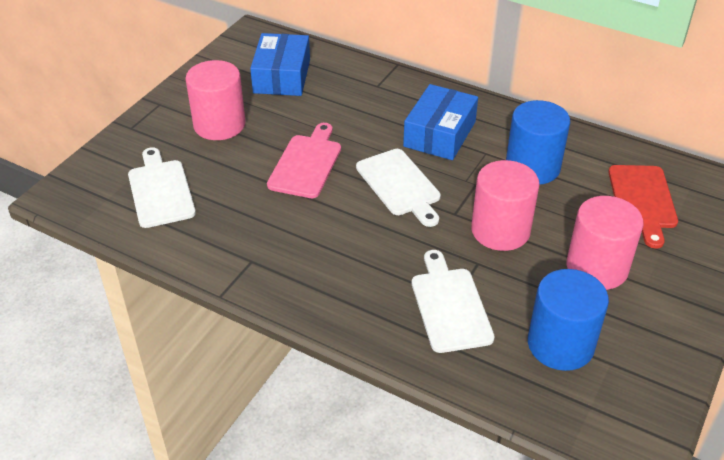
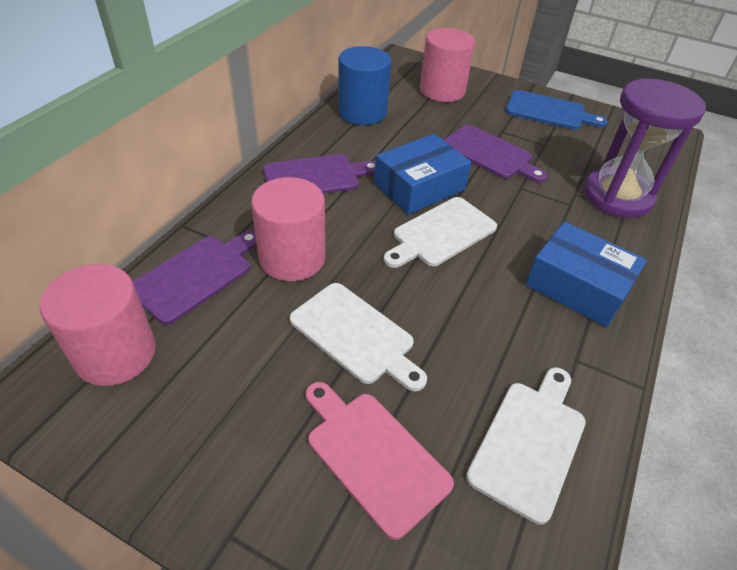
blue cutting board: none = 0 -> [506,90,608,130] = 1
blue cylinder: [506,100,570,184] [528,269,609,371] = 2 -> [338,46,391,125] = 1
purple cutting board: none = 0 -> [133,231,257,325] [263,154,376,194] [444,125,547,182] = 3
purple hourglass: none = 0 -> [583,78,706,218] = 1
red cutting board: [608,165,678,249] = 1 -> none = 0

